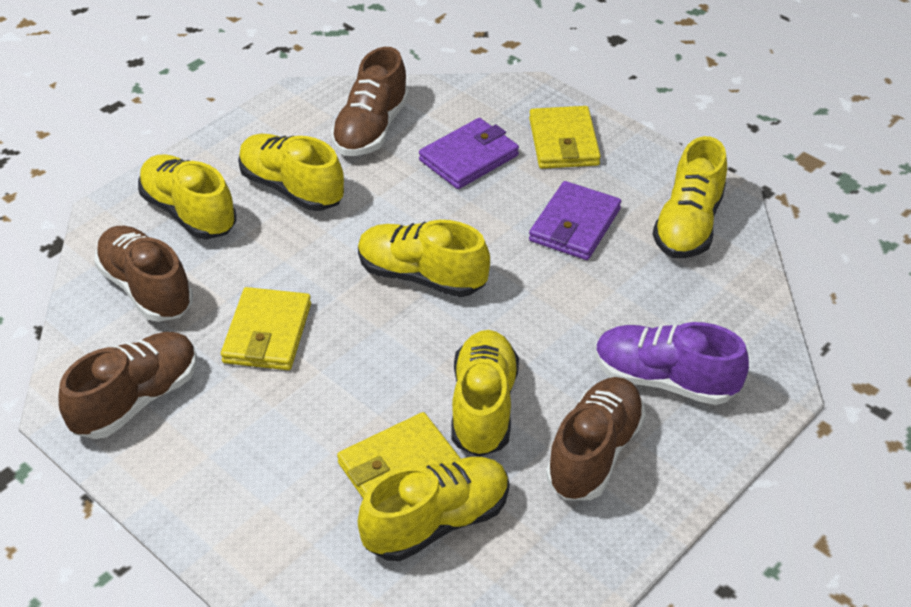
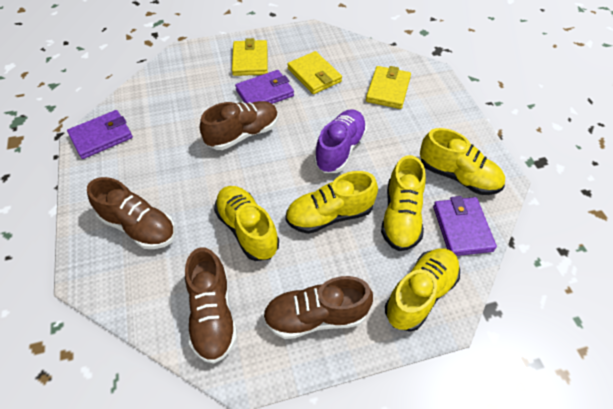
purple wallet: [419,118,519,189] [529,181,621,260] = 2 -> [67,110,133,159] [235,70,294,104] [433,196,497,256] = 3
yellow shoe: [138,154,236,239] [238,134,344,211] [358,220,490,297] [358,457,509,561] [451,330,519,457] [653,136,727,258] = 6 -> [214,186,279,261] [285,171,378,234] [381,155,426,251] [385,248,460,332] [420,128,505,195] = 5

